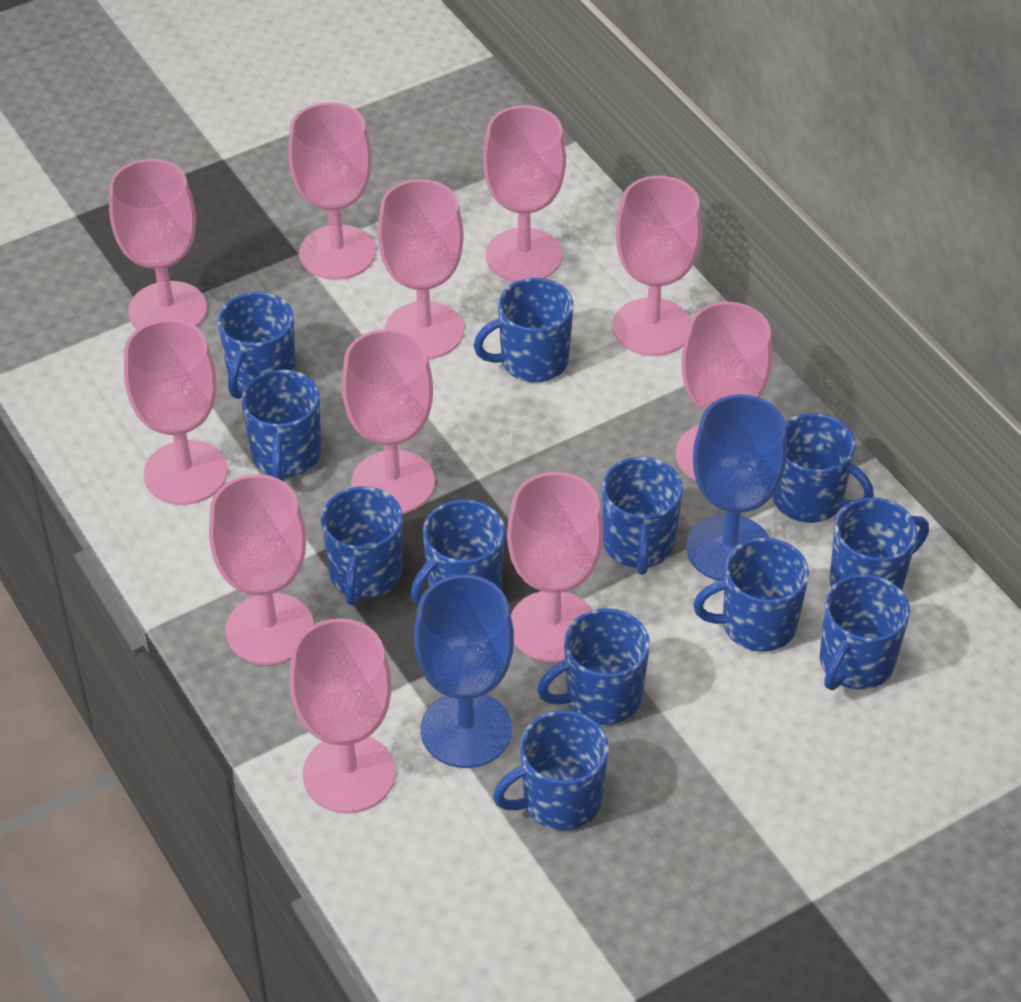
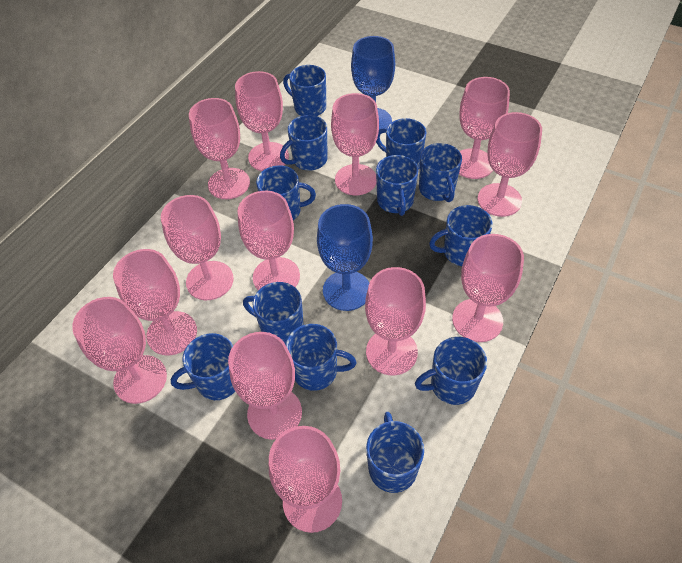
pink goblet: [109,159,207,329] [124,319,228,505] [209,474,314,665] [288,102,376,280] [290,619,396,813] [342,329,435,514] [378,179,464,359] [483,105,566,282] [507,472,603,663] [613,176,702,356] [675,302,772,481] = 11 -> [72,297,167,404] [113,249,197,355] [161,195,234,300] [189,98,250,199] [228,332,302,440] [235,71,289,171] [237,191,300,290] [269,426,342,533] [331,93,379,195] [365,267,426,376] [452,234,524,342] [459,77,510,179] [478,112,542,217] = 13

